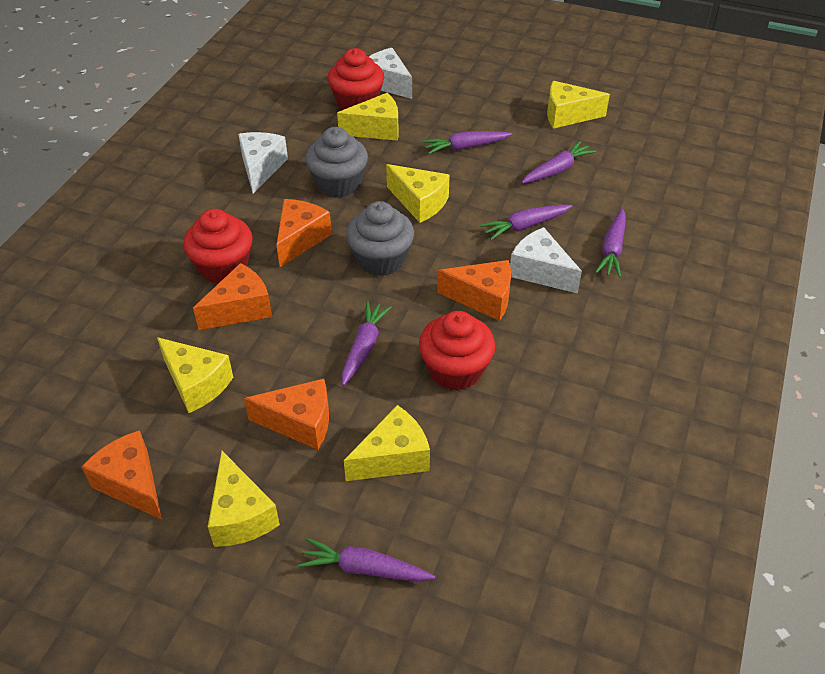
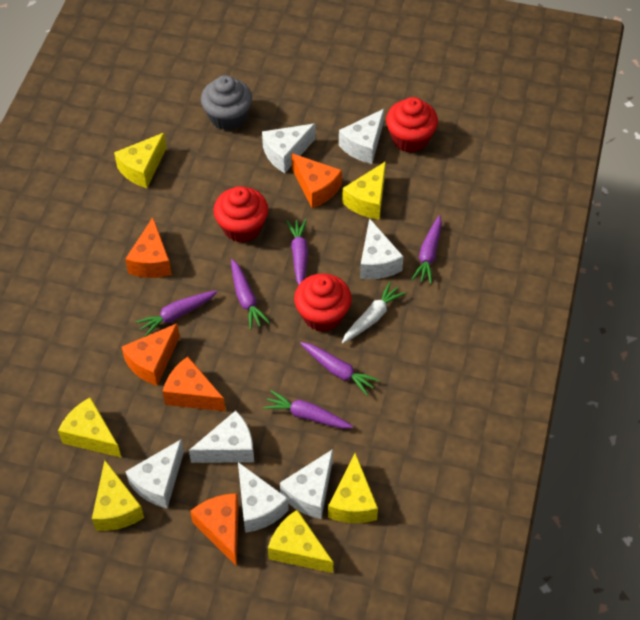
grey cupcake: [305,127,368,198] [346,201,414,276] = 2 -> [201,75,252,131] = 1
white carrot: none = 0 -> [342,282,406,344] = 1
white cheese: [238,132,288,193] [369,48,412,99] [510,227,582,294] = 3 -> [125,439,184,508] [189,411,254,463] [238,462,289,533] [262,123,315,173] [280,449,333,519] [339,109,384,164] [360,218,404,279] = 7

